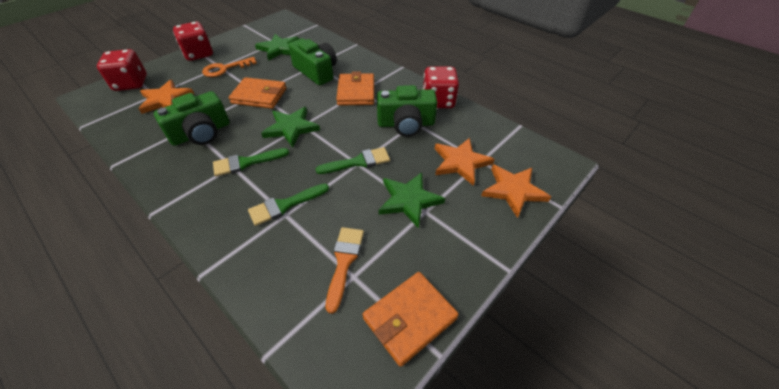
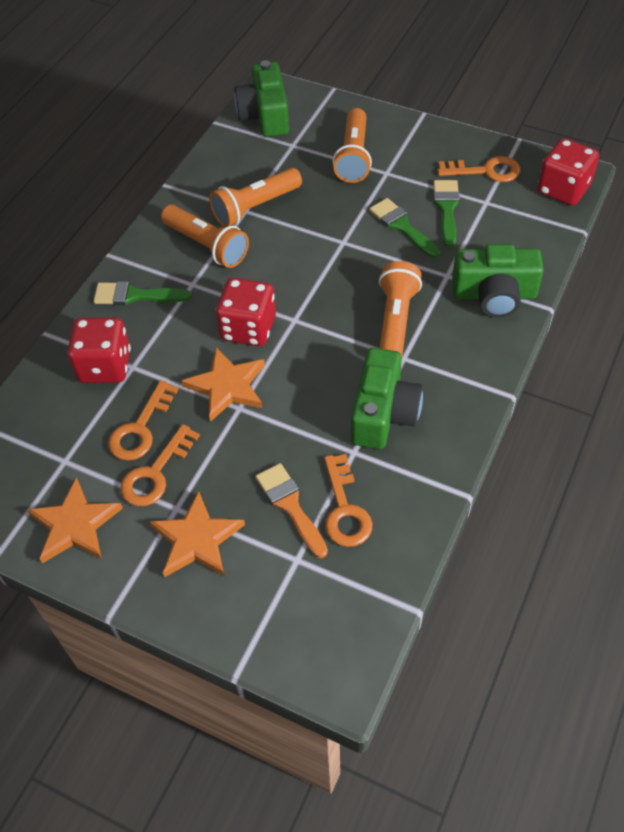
green star: [255,34,299,61] [261,107,320,148] [379,172,445,229] = 3 -> none = 0
orange flashlight: none = 0 -> [161,205,249,268] [209,168,302,227] [333,108,372,183] [379,261,422,357] = 4
orange key: [202,57,257,77] = 1 -> [108,380,179,461] [120,424,200,506] [324,454,373,547] [438,156,520,182] = 4
orange wallet: [229,77,287,109] [336,71,374,106] [363,272,459,367] = 3 -> none = 0

